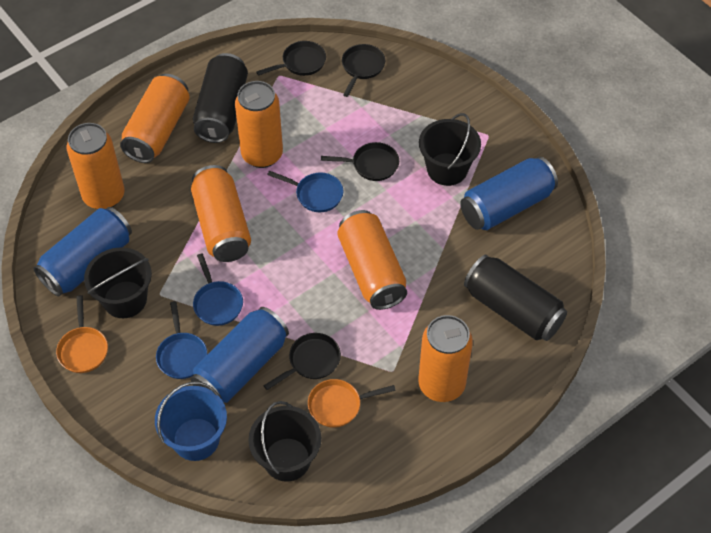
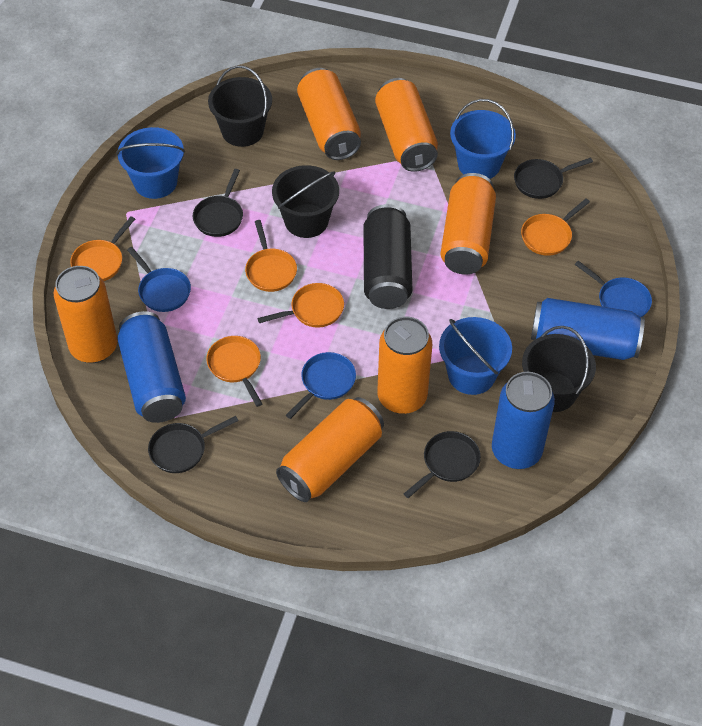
black can: [193,53,248,143] [464,255,567,341] = 2 -> [363,204,412,309] = 1
blue bucket: [155,381,227,461] = 1 -> [116,127,185,199] [439,317,512,395] [450,99,516,179] = 3
orange pan: [56,295,108,373] [308,379,396,428] = 2 -> [70,216,135,281] [206,336,262,407] [245,220,297,292] [257,283,344,328] [521,199,590,256] = 5

